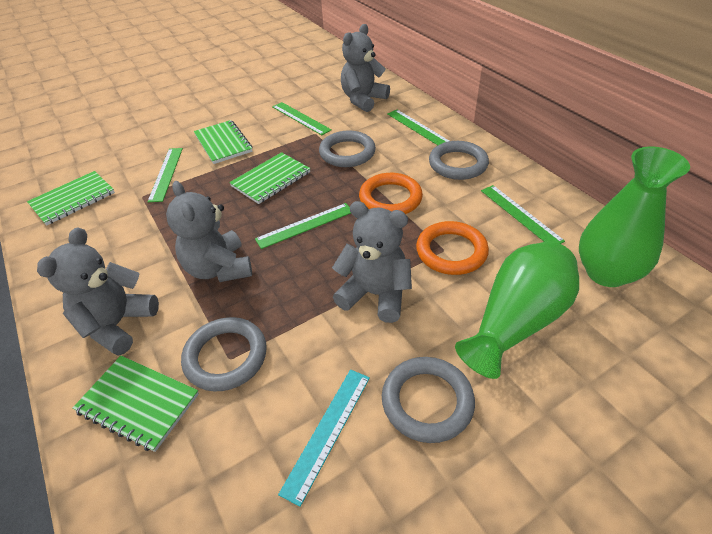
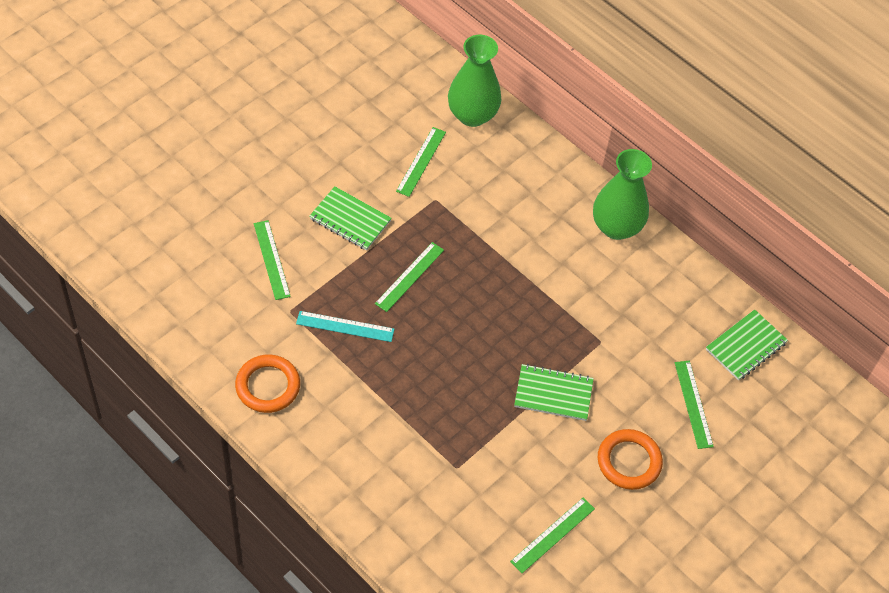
green notebook: [27,171,115,225] [73,356,199,452] [194,120,253,164] [229,152,310,204] = 4 -> [310,186,392,251] [514,364,594,421] [706,309,788,381] = 3
grey ring: [181,317,267,391] [319,130,376,167] [382,357,475,443] [429,141,489,180] = 4 -> none = 0
grey teddy bear: [37,227,159,356] [166,181,252,282] [332,201,412,323] [341,24,390,112] = 4 -> none = 0

